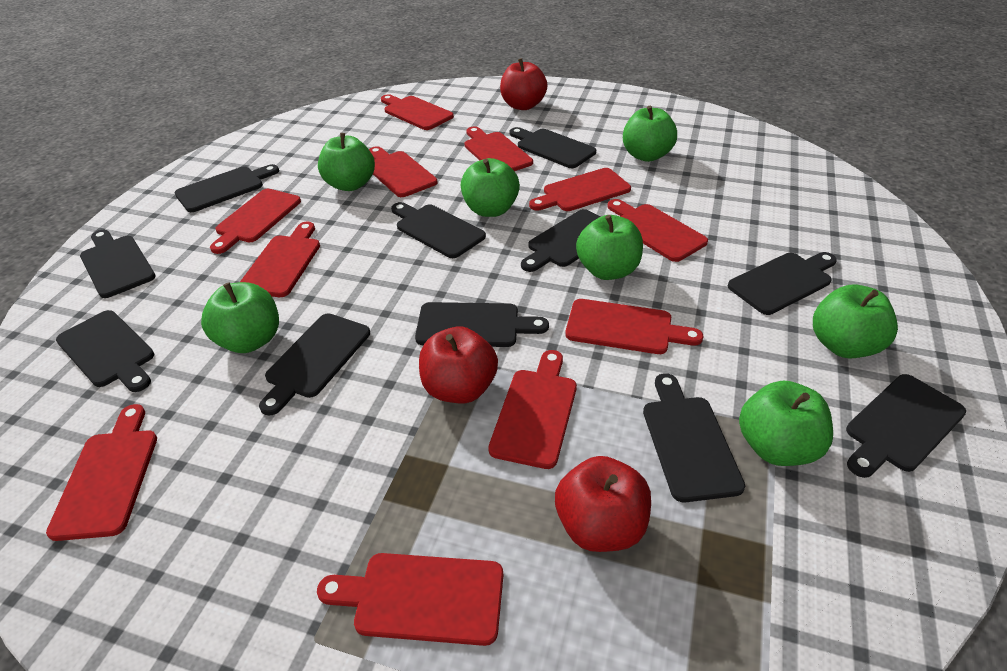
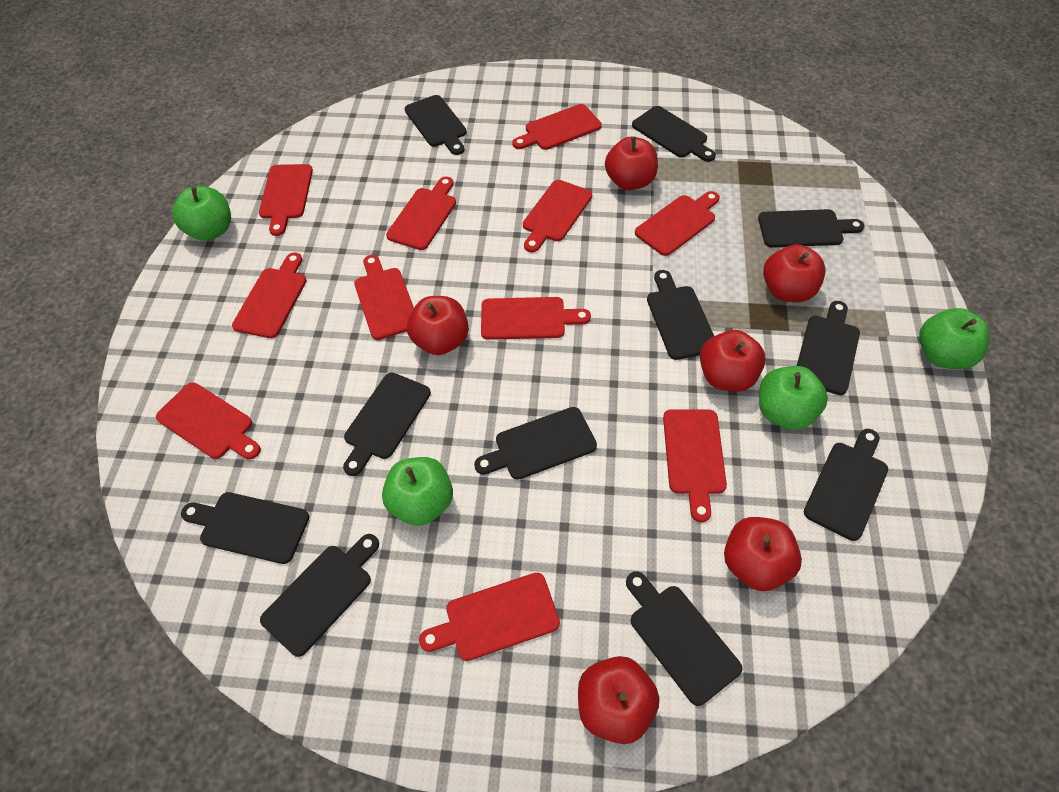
green apple: [201,282,279,353] [318,133,375,191] [461,158,520,217] [576,215,643,280] [623,106,677,162] [739,381,833,466] [813,285,898,358] = 7 -> [173,186,231,241] [382,457,453,526] [759,366,828,430] [919,308,990,369] = 4
red apple: [419,326,498,404] [500,58,547,110] [555,456,651,552] = 3 -> [407,296,469,355] [578,656,660,744] [605,137,658,190] [700,330,766,392] [724,517,802,591] [763,244,826,302] = 6

